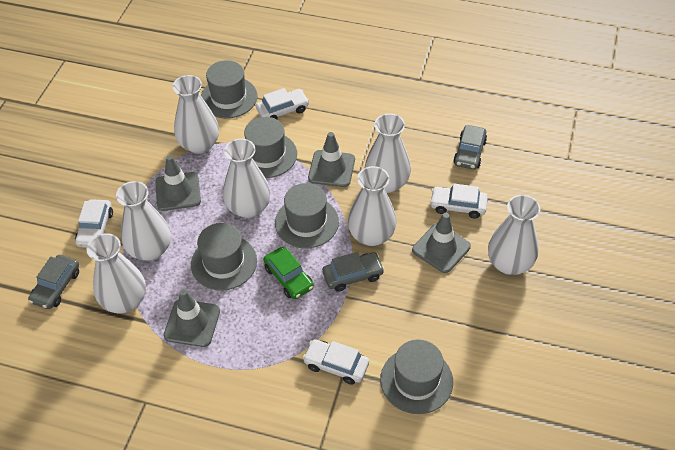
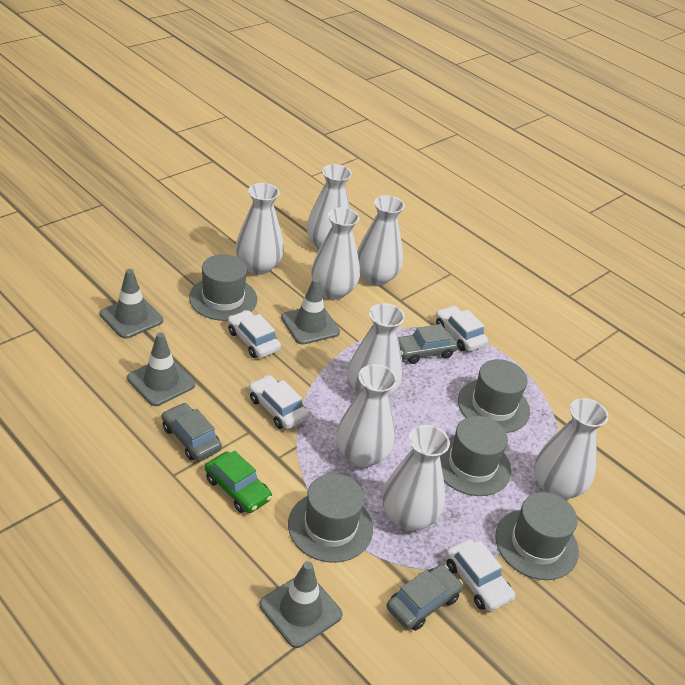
white vase: [87,233,146,313] [116,181,171,261] [173,75,219,154] [223,138,270,218] [348,166,396,246] [364,113,411,193] [488,195,541,275] = 7 -> [236,183,284,275] [307,164,353,250] [311,207,360,300] [337,364,397,467] [348,303,405,396] [357,195,405,286] [383,425,450,531] [535,398,609,499] = 8

